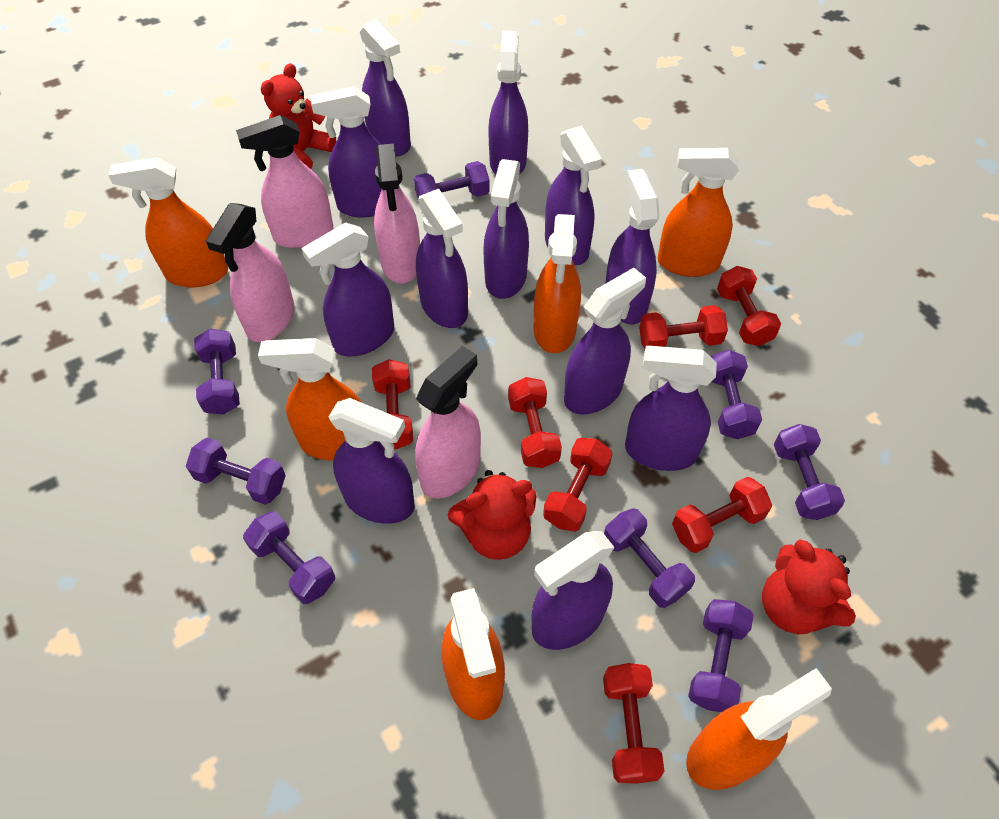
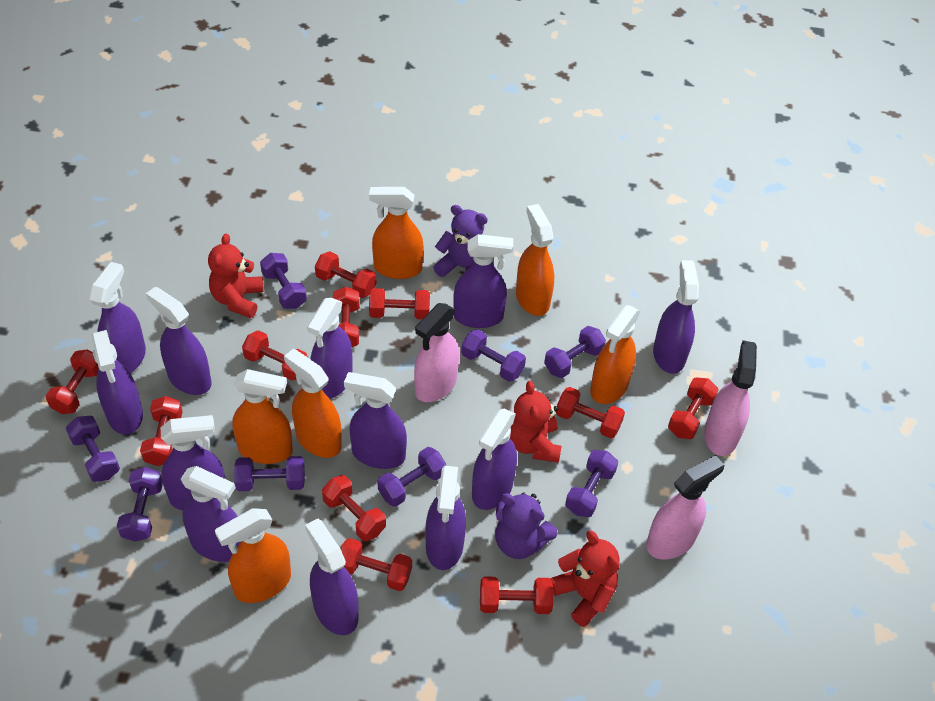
pink spray bottle: [206,203,295,342] [236,115,333,248] [374,144,420,283] [415,346,481,499] = 4 -> [414,303,459,402] [646,455,724,560] [704,340,757,456] = 3
purple teddy bear: none = 0 -> [433,205,488,277] [495,492,558,559] = 2
red dumbbell: [372,359,413,450] [508,377,562,468] [543,438,613,532] [603,663,664,784] [639,305,728,348] [672,477,772,553] [717,266,781,346] = 7 -> [46,349,99,414] [140,396,183,466] [242,330,308,381] [315,251,376,298] [322,475,386,541] [333,287,359,347] [340,538,412,591] [369,288,430,319] [480,576,554,614] [556,387,625,438] [668,377,719,439] = 11

